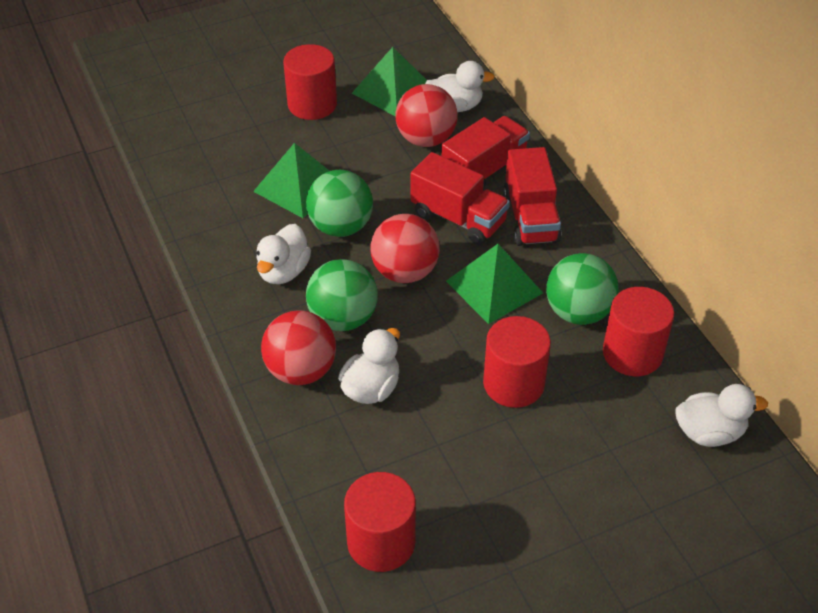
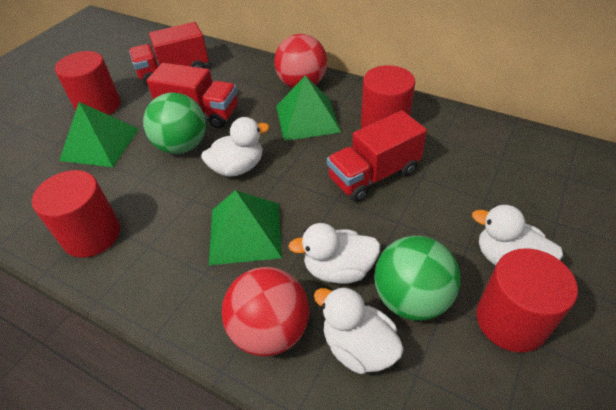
green ball: [306,170,373,237] [306,259,378,331] [546,253,619,325] = 3 -> [143,93,206,154] [374,236,461,321] = 2
red ball: [261,310,336,385] [370,214,440,283] [396,84,458,147] = 3 -> [222,267,309,356] [274,34,327,88] = 2

